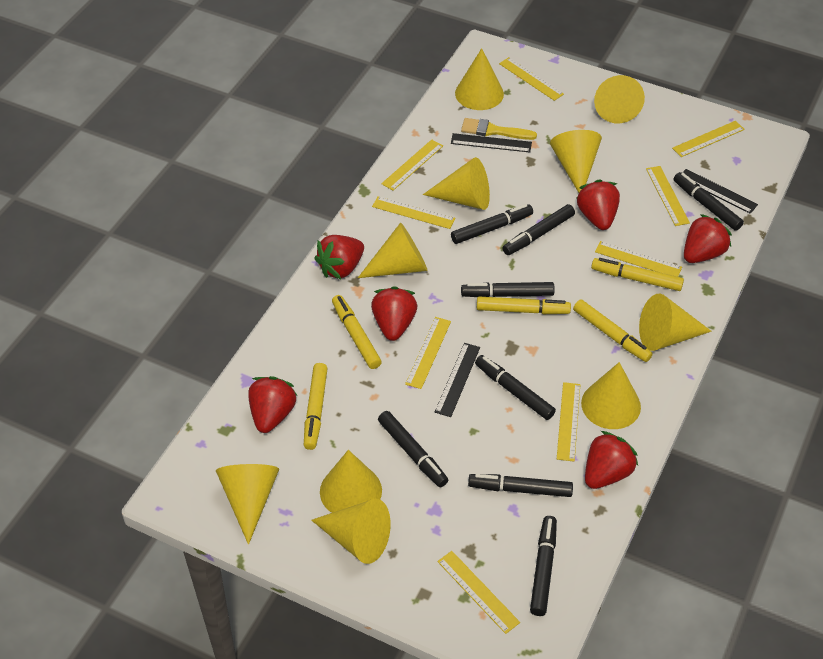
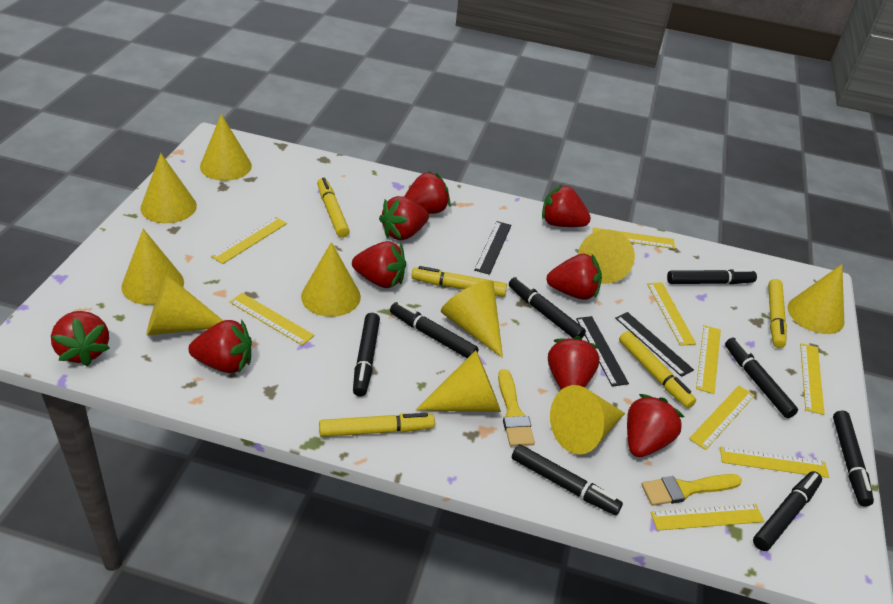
red strawberry: [248,376,297,433] [315,235,364,279] [371,286,417,341] [576,179,620,230] [585,431,638,489] [684,214,732,263] = 6 -> [51,311,110,366] [188,319,252,373] [352,241,406,288] [379,196,429,240] [404,171,451,214] [542,185,591,227] [546,254,602,300] [548,336,600,389] [627,394,684,457] = 9
yellow brush: [461,118,537,140] = 1 -> [498,369,535,446] [641,474,742,506] = 2

